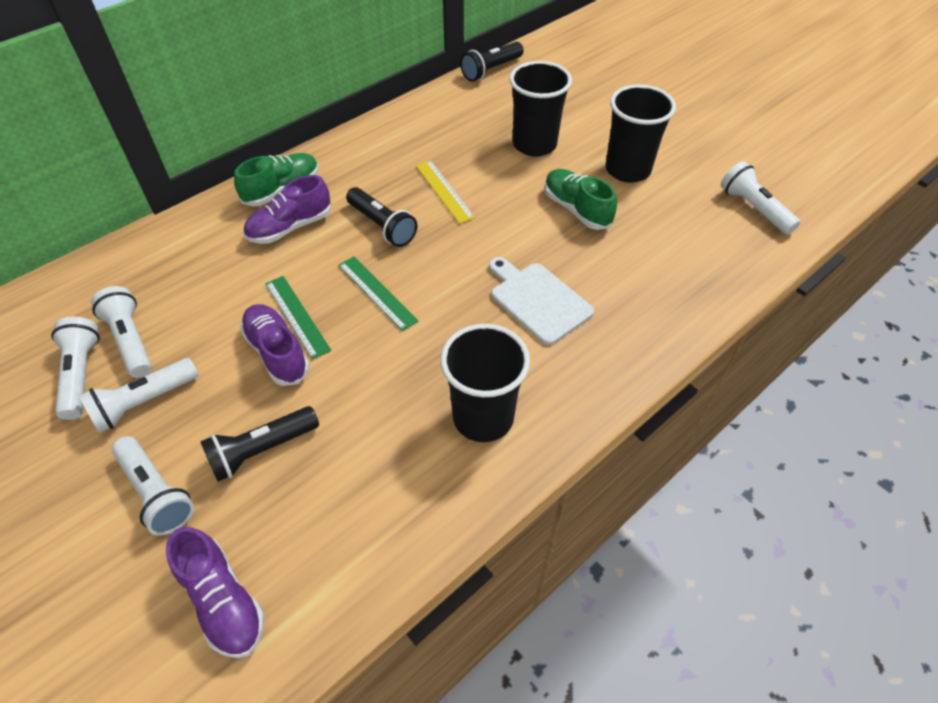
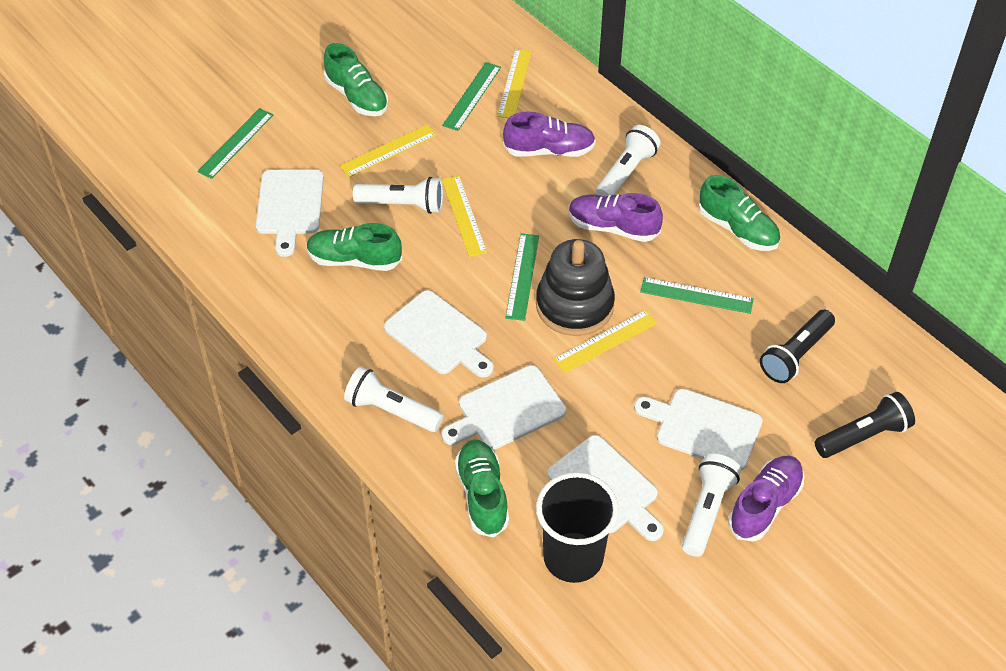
black cup: [440,324,530,442] [509,61,572,157] [606,84,676,183] = 3 -> [536,472,619,583] = 1
black flashlight: [200,406,319,482] [346,187,417,247] [460,42,524,81] = 3 -> [760,310,835,383] [815,392,915,458] = 2
black stacking toy: none = 0 -> [536,239,615,336] = 1
green ruler: [265,276,331,360] [339,256,418,331] = 2 -> [197,108,273,179] [442,62,501,131] [505,233,539,321] [640,277,754,314] = 4
green shoe: [234,153,319,207] [544,169,617,230] = 2 -> [306,223,402,271] [324,43,388,116] [455,440,509,538] [698,175,780,251] = 4
white cutting board: [489,257,594,345] = 1 -> [256,170,324,257] [384,290,494,378] [441,365,566,450] [547,435,664,541] [634,389,763,470] = 5
white flashlight: [51,317,100,420] [79,358,198,433] [91,286,152,378] [112,436,194,536] [721,161,800,235] = 5 -> [344,366,443,432] [353,177,443,214] [596,125,661,197] [682,454,741,557] = 4
yellow ruler: [416,160,475,224] = 1 -> [340,125,437,177] [442,176,487,257] [497,49,532,118] [553,310,658,373] = 4

